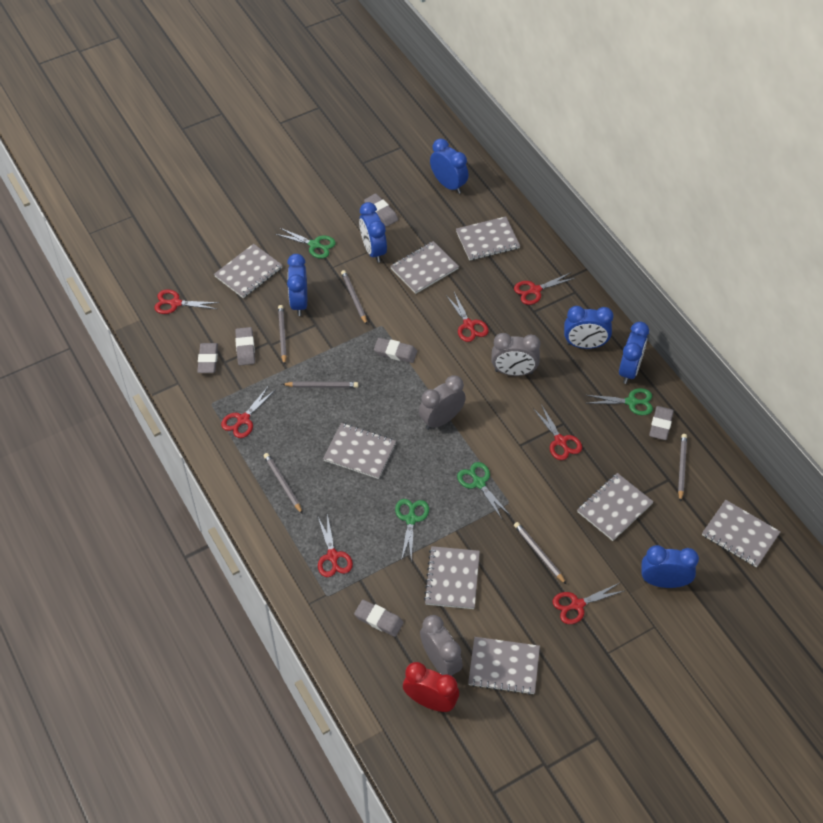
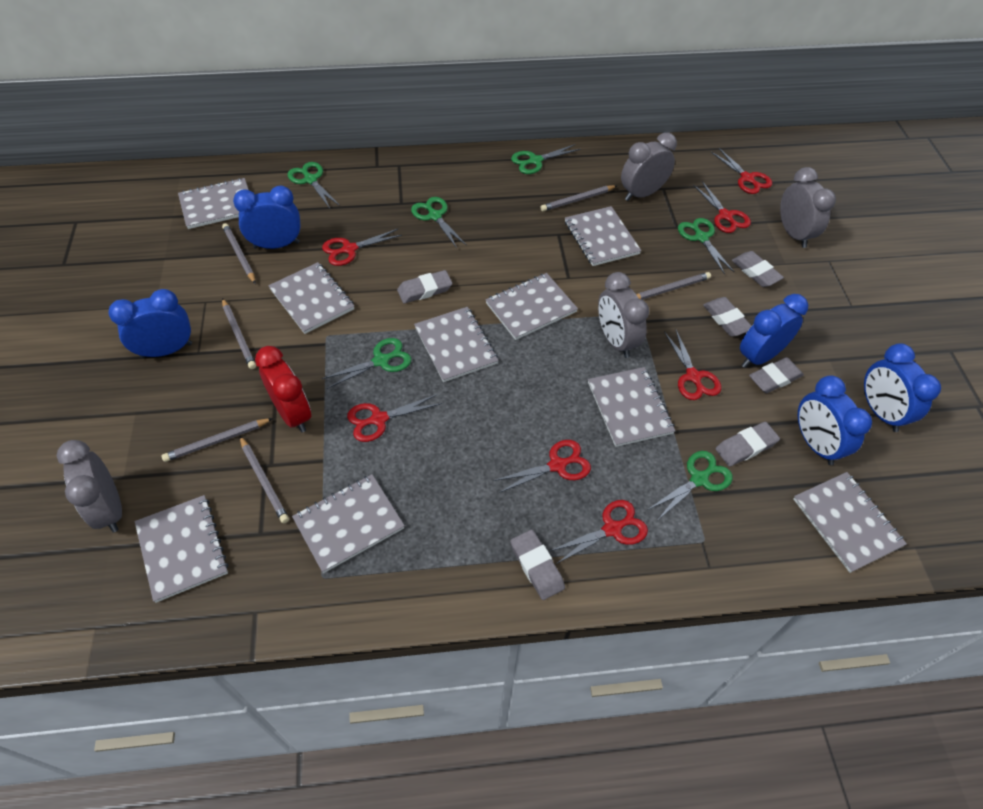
blue clock: [287,254,307,316] [359,202,387,263] [430,139,469,194] [564,306,614,349] [619,322,649,384] [642,545,699,588] = 6 -> [109,289,192,358] [233,186,301,249] [740,294,808,368] [798,376,872,465] [864,343,941,432] = 5
green scissors: [276,228,336,259] [395,499,429,562] [457,462,511,519] [587,388,653,415] = 4 -> [288,162,340,208] [322,338,411,389] [411,197,466,248] [511,144,581,174] [647,451,733,521] [678,218,734,274] = 6
grey clock: [419,375,466,430] [420,615,463,676] [491,333,540,376] = 3 -> [57,440,122,533] [598,272,649,358] [621,132,677,201] [780,167,836,248] = 4
grey notebook: [214,244,283,298] [323,423,396,479] [390,241,459,294] [424,546,480,609] [456,216,520,261] [468,637,540,695] [577,473,654,541] [702,500,781,567] = 8 -> [135,495,228,603] [178,178,249,229] [268,262,354,334] [292,474,405,573] [414,307,499,382] [485,273,578,340] [565,206,641,266] [588,367,675,447] [793,472,907,573] = 9

